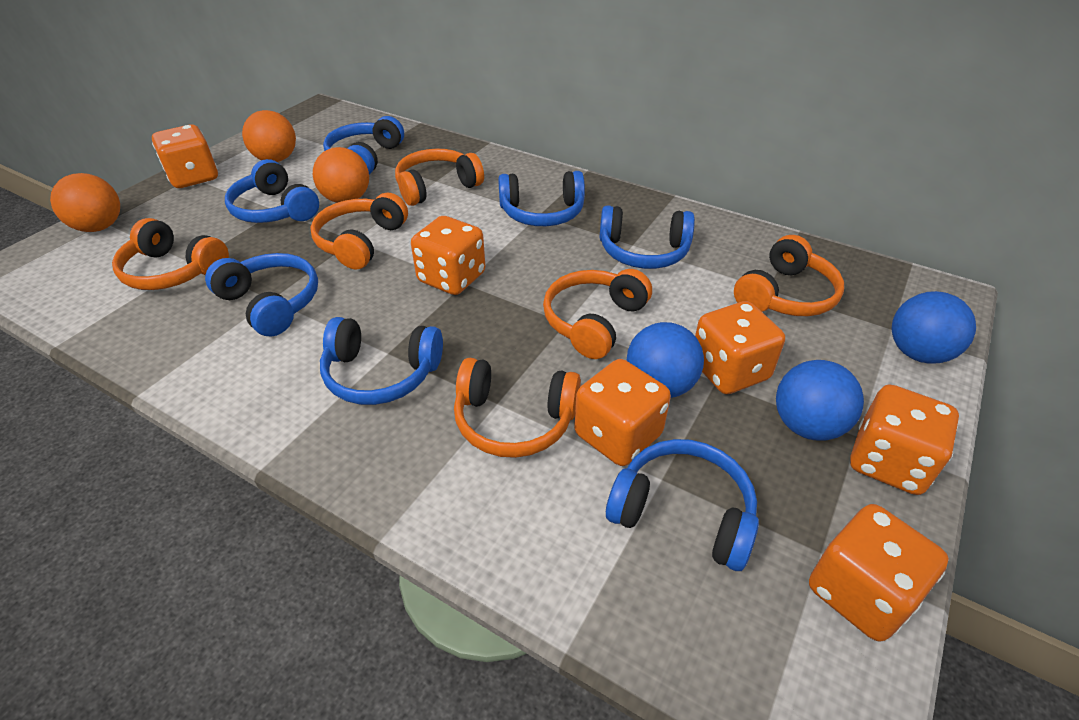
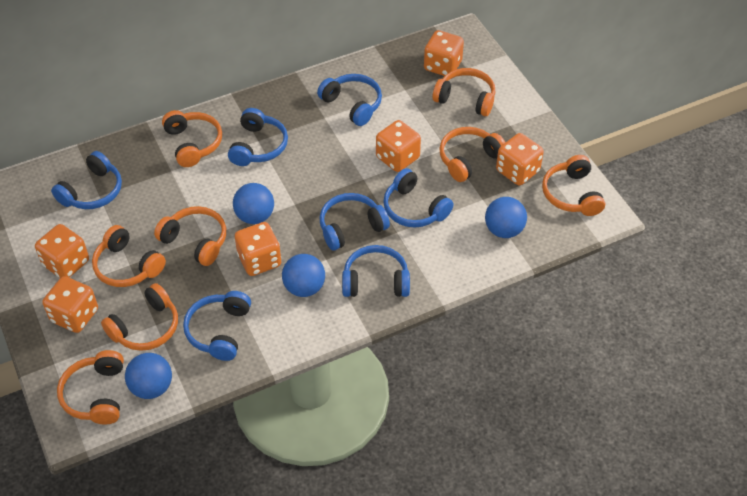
blue ball: [627,322,704,398] [776,360,864,441] [892,291,976,364] = 3 -> [125,353,172,399] [233,183,274,224] [282,254,325,297] [485,197,527,238] = 4
orange ball: [50,173,120,232] [242,110,296,162] [313,147,369,203] = 3 -> none = 0
orange headphones: [112,218,229,290] [310,193,408,270] [395,149,484,206] [454,358,581,458] [543,269,652,359] [734,235,844,316] = 6 -> [57,350,124,425] [92,225,166,287] [101,283,178,351] [154,206,226,266] [162,110,222,167] [433,68,496,116] [439,127,506,182] [542,155,605,216] = 8

